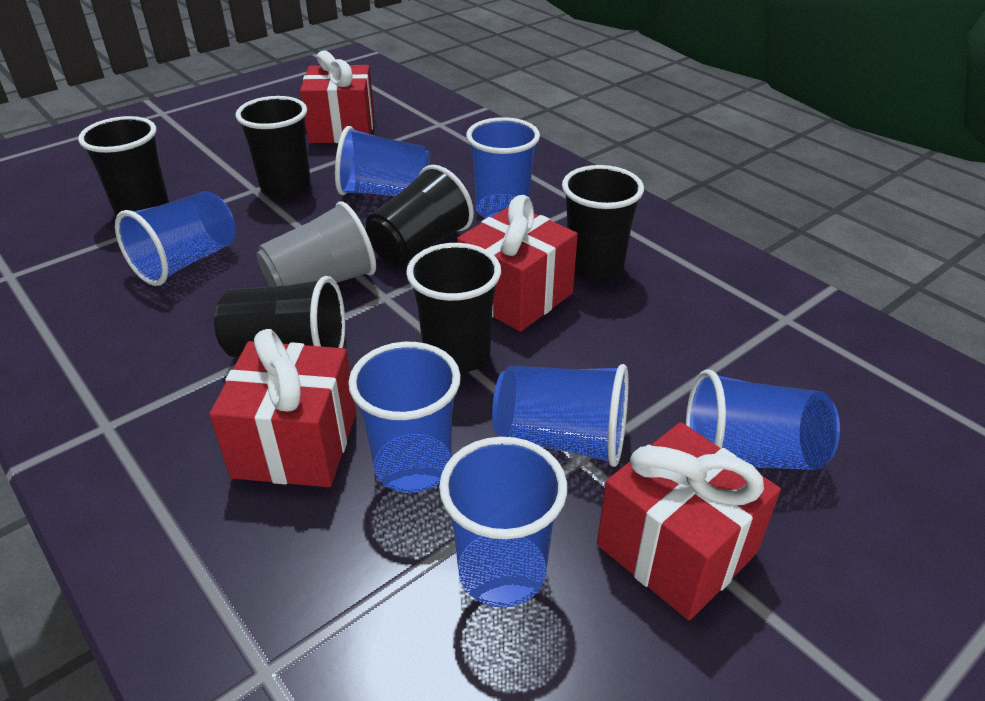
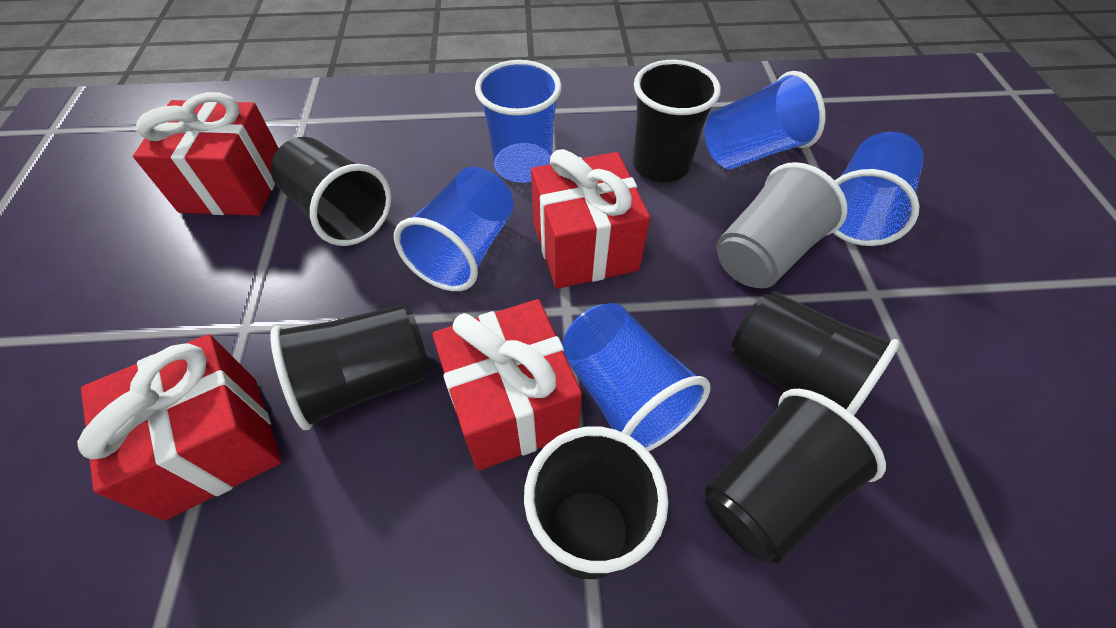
blue cup: [115,191,235,286] [335,126,430,196] [348,342,461,493] [439,437,567,608] [466,117,540,219] [492,364,628,467] [686,369,840,470] = 7 -> [394,167,514,291] [475,60,562,183] [562,303,710,452] [705,71,825,169] [833,132,924,246] = 5

